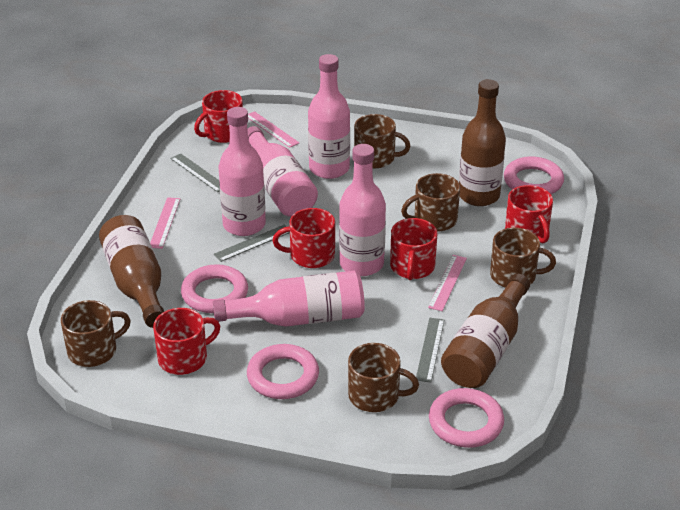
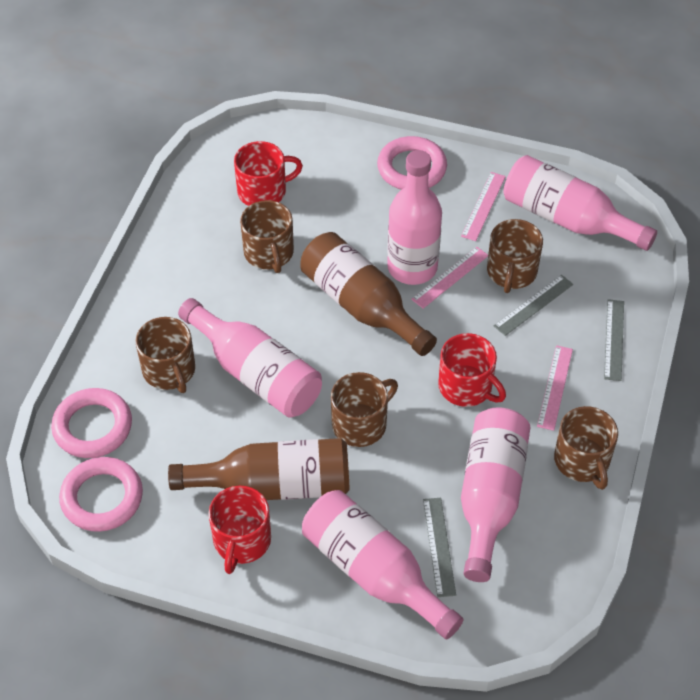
brown bottle: [99,215,164,328] [441,274,530,388] [459,79,506,206] = 3 -> [168,438,350,500] [300,232,437,356] = 2
pink ring: [181,264,248,313] [247,344,319,399] [429,388,504,448] [504,156,564,194] = 4 -> [51,388,132,458] [59,457,143,532] [377,136,447,190] = 3
red mug: [153,308,220,375] [194,90,243,143] [272,208,335,268] [390,218,437,280] [505,185,553,243] = 5 -> [209,486,271,574] [234,141,303,206] [438,333,506,407] = 3

